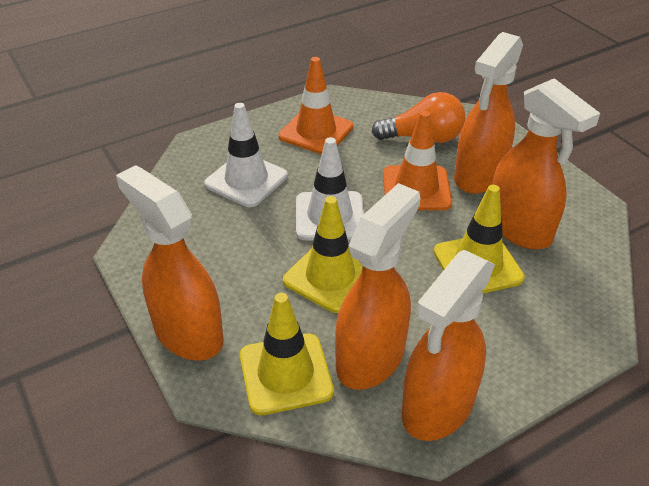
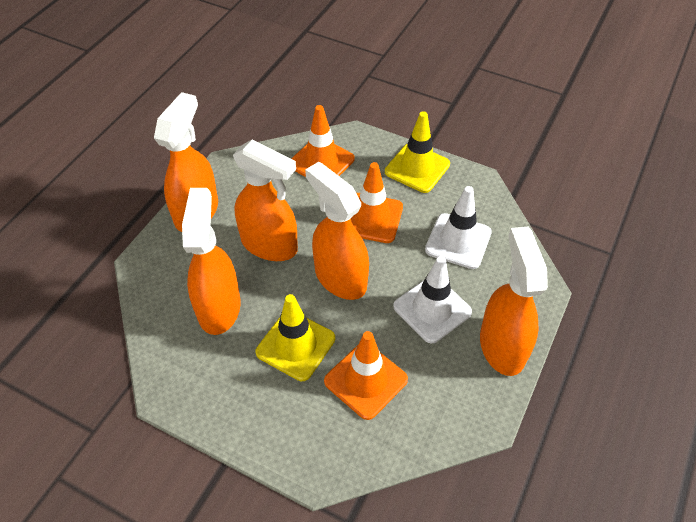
orange light bulb: [372,92,465,143] = 1 -> none = 0
orange traffic cone: [279,57,353,154] [383,111,452,210] = 2 -> [291,105,355,177] [324,331,408,420] [351,162,403,243] = 3
yellow traffic cone: [240,293,334,415] [283,196,363,313] [434,185,525,293] = 3 -> [256,294,335,381] [385,111,450,193] = 2

